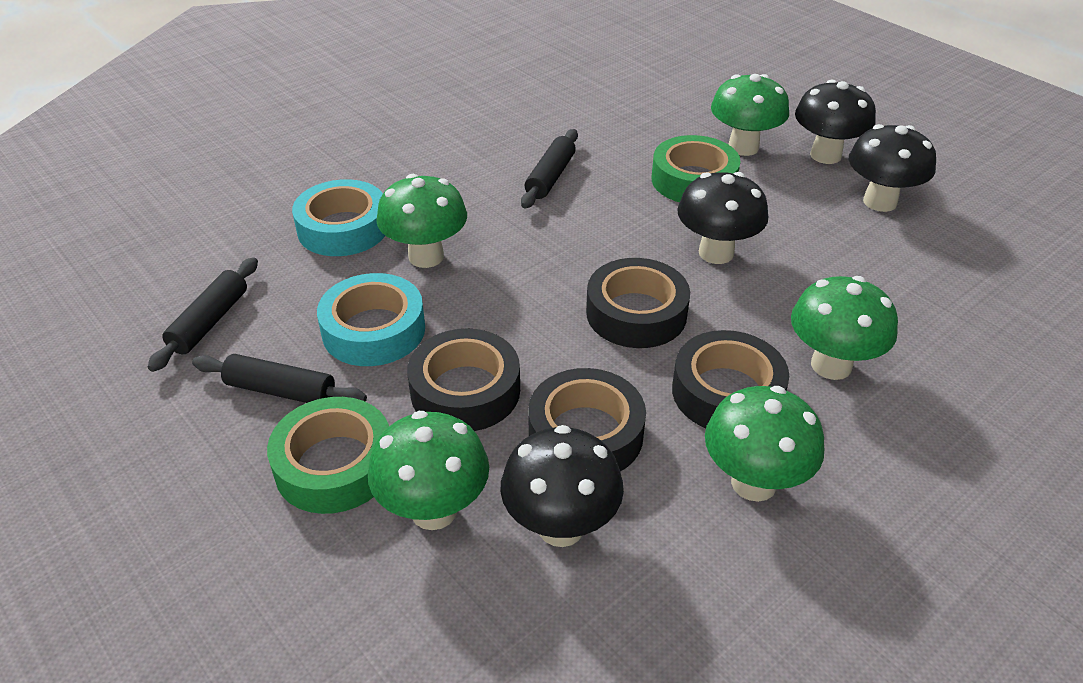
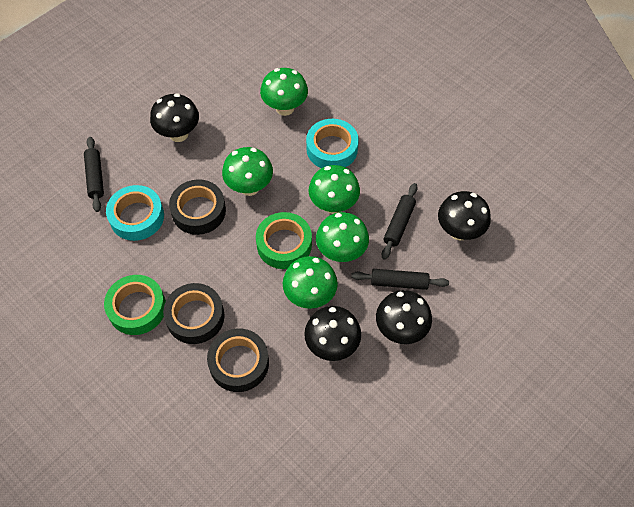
black tape: [407,328,520,431] [528,368,646,471] [586,258,690,348] [672,330,789,428] = 4 -> [163,283,225,344] [169,179,226,235] [207,329,269,392] = 3

